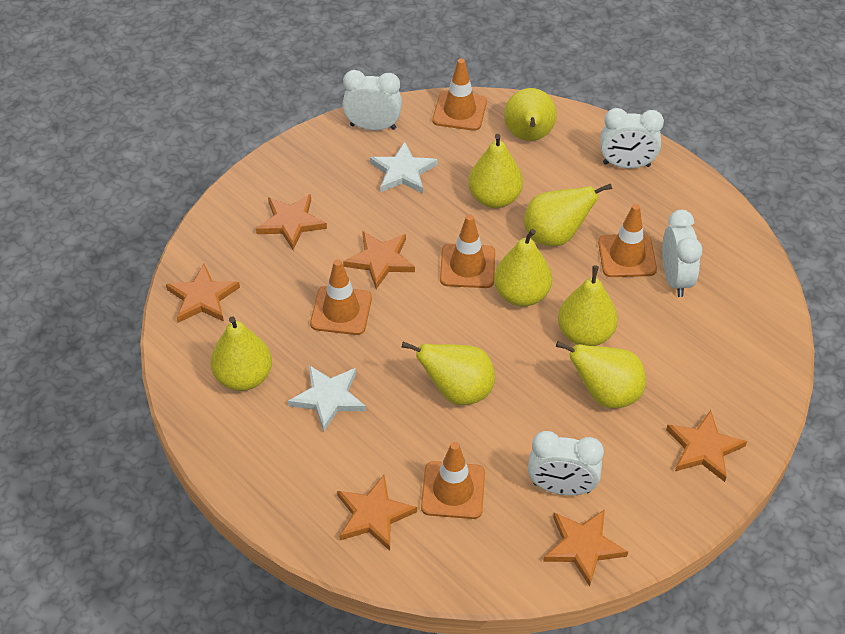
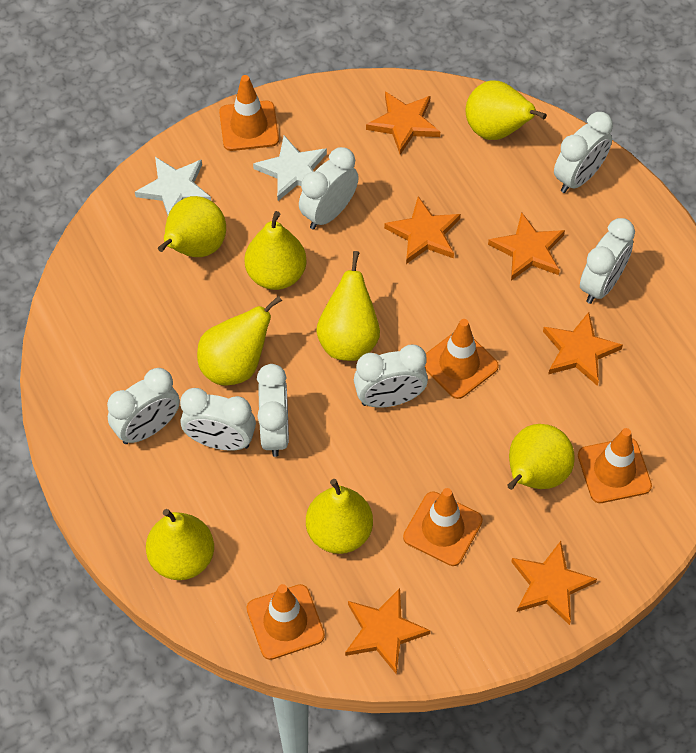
white clock: [342,70,402,130] [528,431,604,495] [601,108,664,168] [662,210,703,297] = 4 -> [107,368,180,444] [180,388,256,451] [257,364,289,457] [299,147,359,229] [354,345,428,408] [554,112,613,193] [580,218,635,304] = 7

